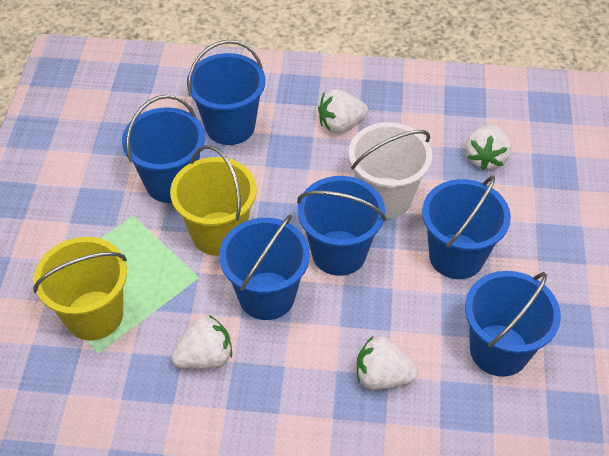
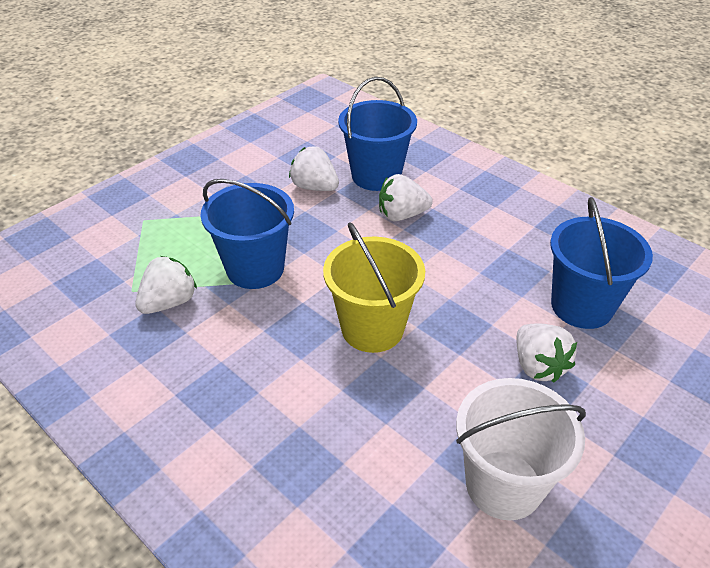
blue bucket: [122,95,205,203] [187,40,265,145] [219,215,310,320] [297,176,386,276] [422,176,511,279] [465,271,561,377] = 6 -> [201,179,294,289] [338,77,417,191] [550,197,653,329] = 3
yellow bucket: [33,237,127,341] [170,145,257,256] = 2 -> [323,222,425,353] = 1

